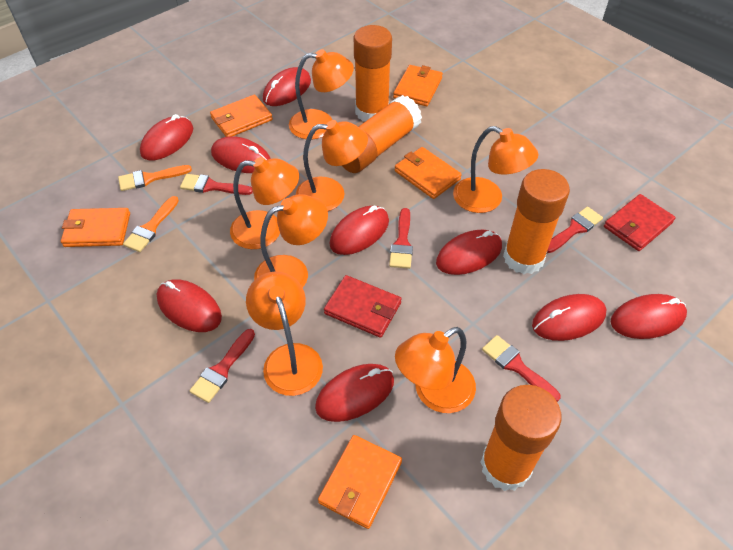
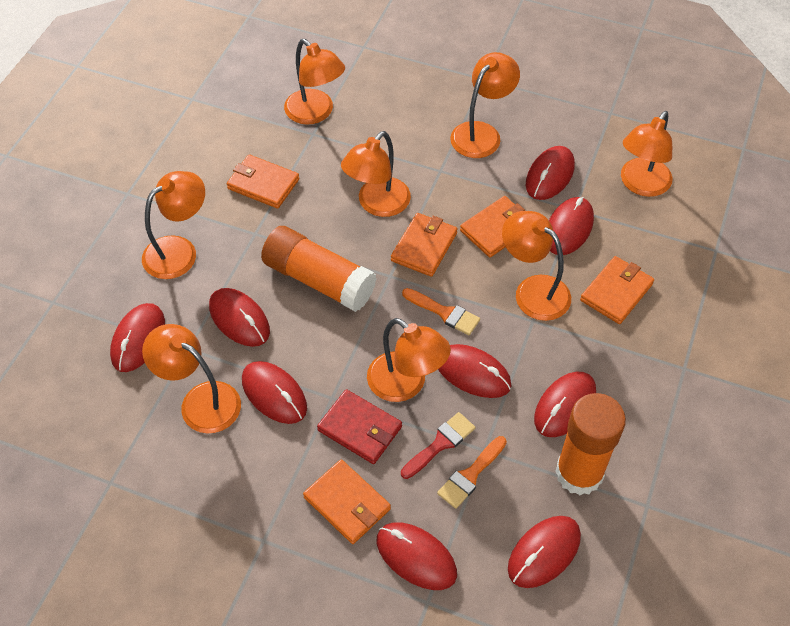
orange glue stick: [342,95,422,173] [354,25,392,122] [480,385,561,491] [503,169,570,274] = 4 -> [261,226,376,312] [555,393,626,495] = 2
orange lamp: [230,157,299,249] [246,272,323,396] [254,194,328,288] [289,49,354,140] [296,120,368,211] [395,327,476,413] [453,126,539,213] = 7 -> [142,171,205,279] [142,324,241,434] [284,39,345,125] [341,131,411,217] [367,318,451,402] [450,52,520,158] [502,211,571,321] [621,111,672,197] = 8
red brush: [180,174,253,195] [189,329,255,403] [389,208,413,269] [482,335,561,402] [547,207,603,253] = 5 -> [401,412,475,479] = 1
red wallet: [324,275,401,338] [604,194,676,251] = 2 -> [317,389,402,464] = 1

